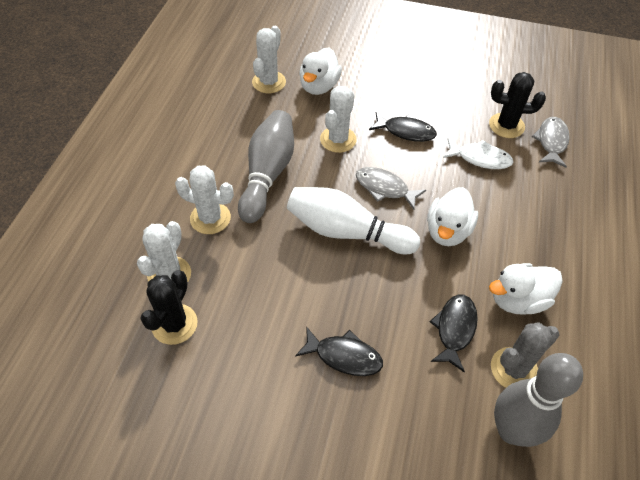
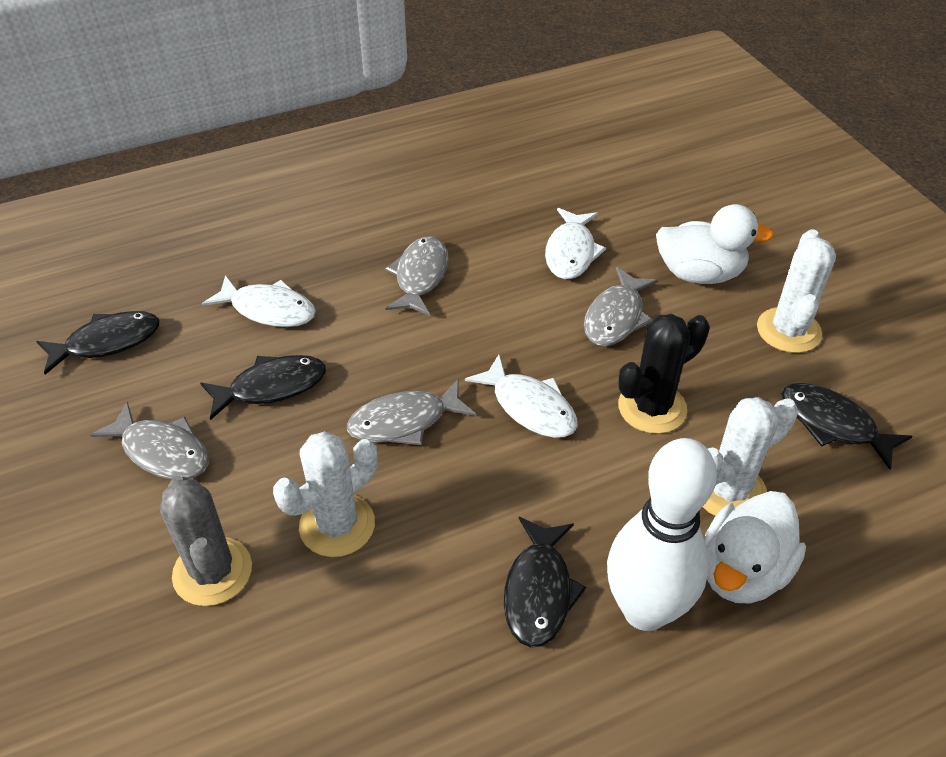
black cactus: [140,270,198,345] [489,72,546,138] = 2 -> [618,314,710,434] = 1
black fish: [295,326,383,376] [369,112,437,142] [430,294,478,372] = 3 -> [36,311,159,375] [200,355,326,420] [504,517,587,648] [781,383,912,470] = 4
grey bowling pin: [238,110,294,223] [494,353,583,447] = 2 -> none = 0
grey fish: [356,167,426,209] [532,117,570,168] = 2 -> [90,402,209,480] [347,379,476,445] [385,236,449,316] [584,267,658,346] = 4
white cactus: [137,221,191,283] [175,165,234,234] [252,26,286,93] [320,86,357,153] = 4 -> [273,431,378,557] [703,397,798,516] [757,229,836,353] = 3
white duck: [299,47,342,95] [427,187,478,246] [489,263,563,315] = 3 -> [656,204,774,284] [704,491,806,603] = 2
white fish: [443,138,513,169] = 1 -> [202,275,316,327] [465,355,577,438] [545,208,606,279] = 3

